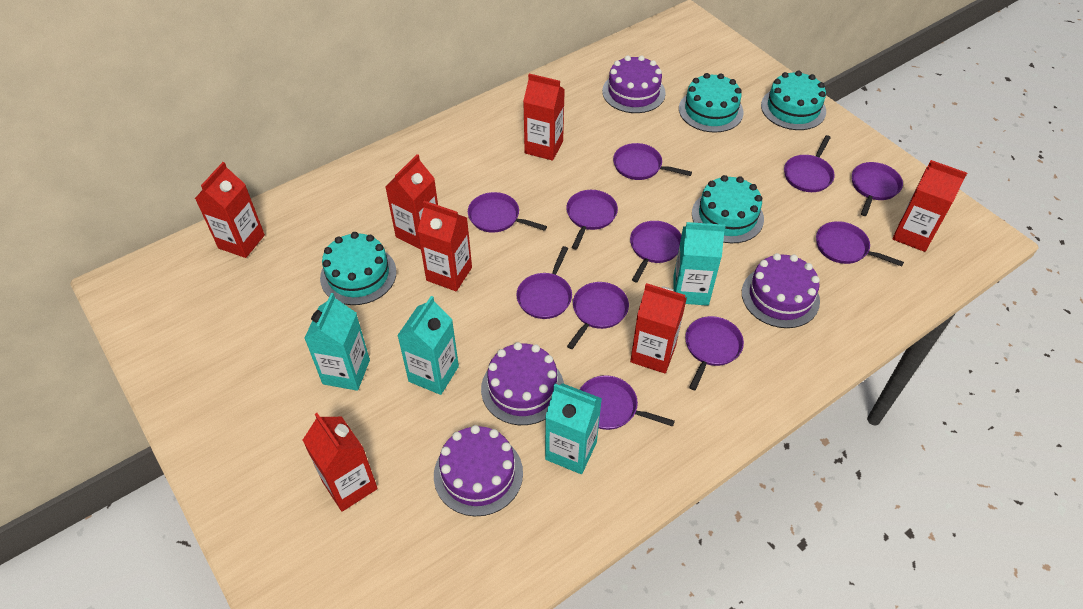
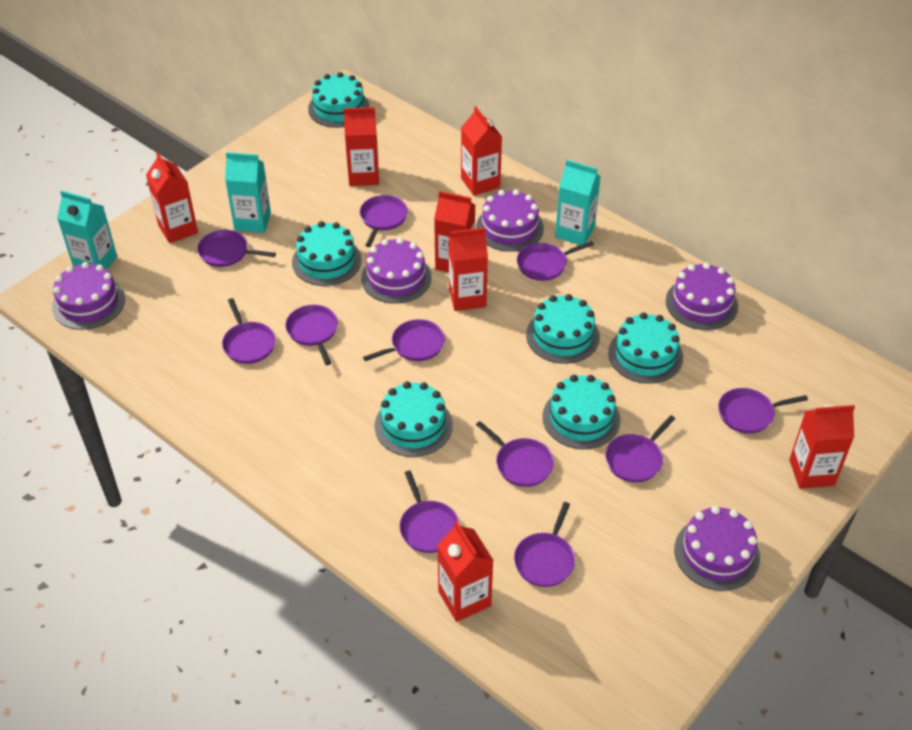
purple cake: [434,425,523,516] [481,342,564,425] [602,55,666,113] [742,253,820,328] = 4 -> [52,262,125,330] [361,238,432,304] [476,189,544,252] [666,263,738,330] [674,506,760,591] = 5
turquoise cake: [320,232,397,305] [679,73,744,133] [692,175,764,243] [761,71,826,130] = 4 -> [292,221,362,286] [308,72,370,128] [375,381,453,457] [526,294,600,364] [542,375,620,449] [608,313,683,384] = 6
turquoise carton: [304,293,370,391] [397,296,459,395] [545,383,602,474] [673,222,726,306] = 4 -> [57,190,117,269] [225,152,271,233] [555,160,601,245] = 3

